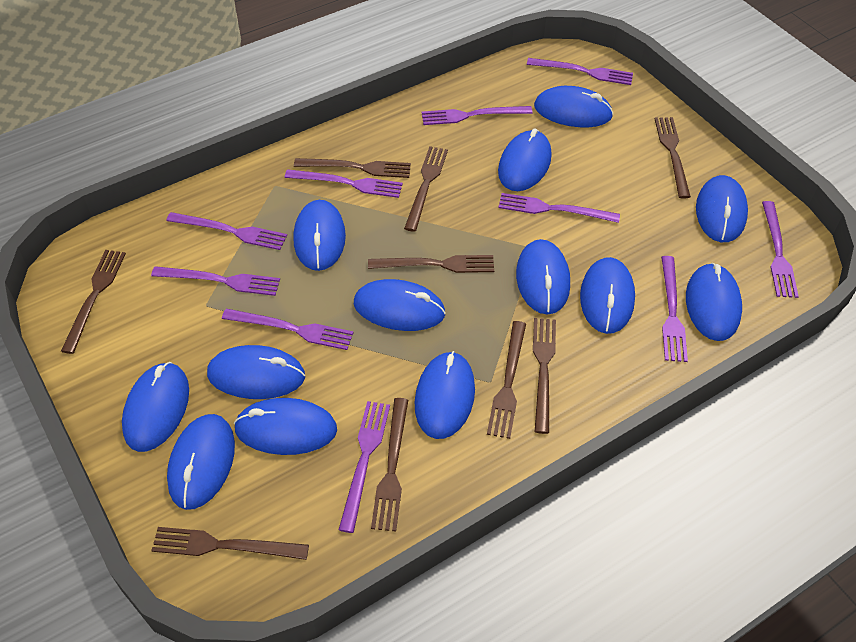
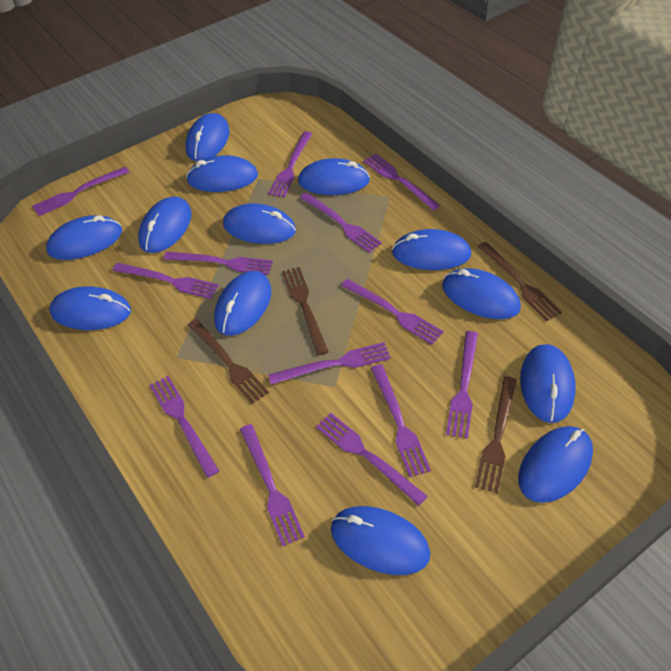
brown fork: [61,250,126,354] [151,527,309,560] [294,158,411,178] [368,255,494,273] [371,398,408,531] [404,146,448,232] [487,321,526,439] [533,318,556,434] [655,117,691,198] = 9 -> [187,319,269,404] [282,267,329,356] [475,376,517,493] [478,242,562,321] = 4
purple fork: [151,266,280,296] [166,212,287,250] [222,309,354,350] [285,169,403,198] [339,401,390,533] [421,106,533,125] [498,193,620,223] [527,58,633,85] [661,256,688,362] [762,201,799,298] = 10 -> [32,166,129,216] [112,263,219,299] [150,376,219,478] [164,252,273,275] [240,424,305,546] [268,131,312,197] [268,342,391,385] [300,192,382,253] [316,413,428,506] [341,279,444,345] [363,154,440,210] [371,364,431,477] [446,331,478,439] = 13

